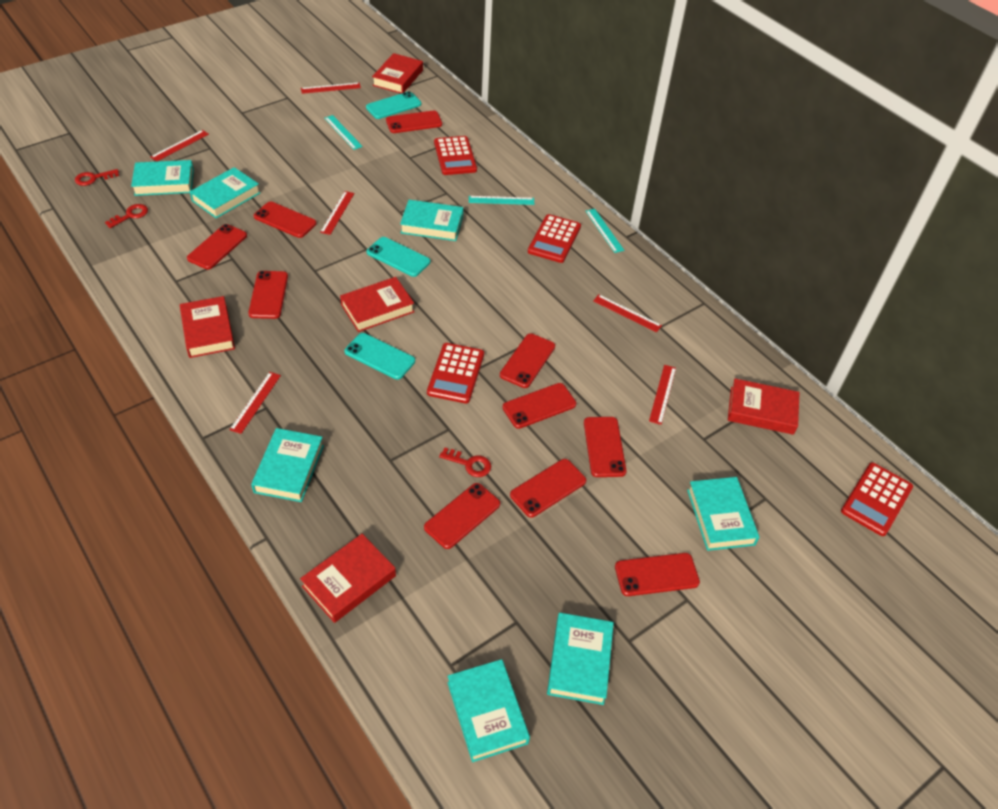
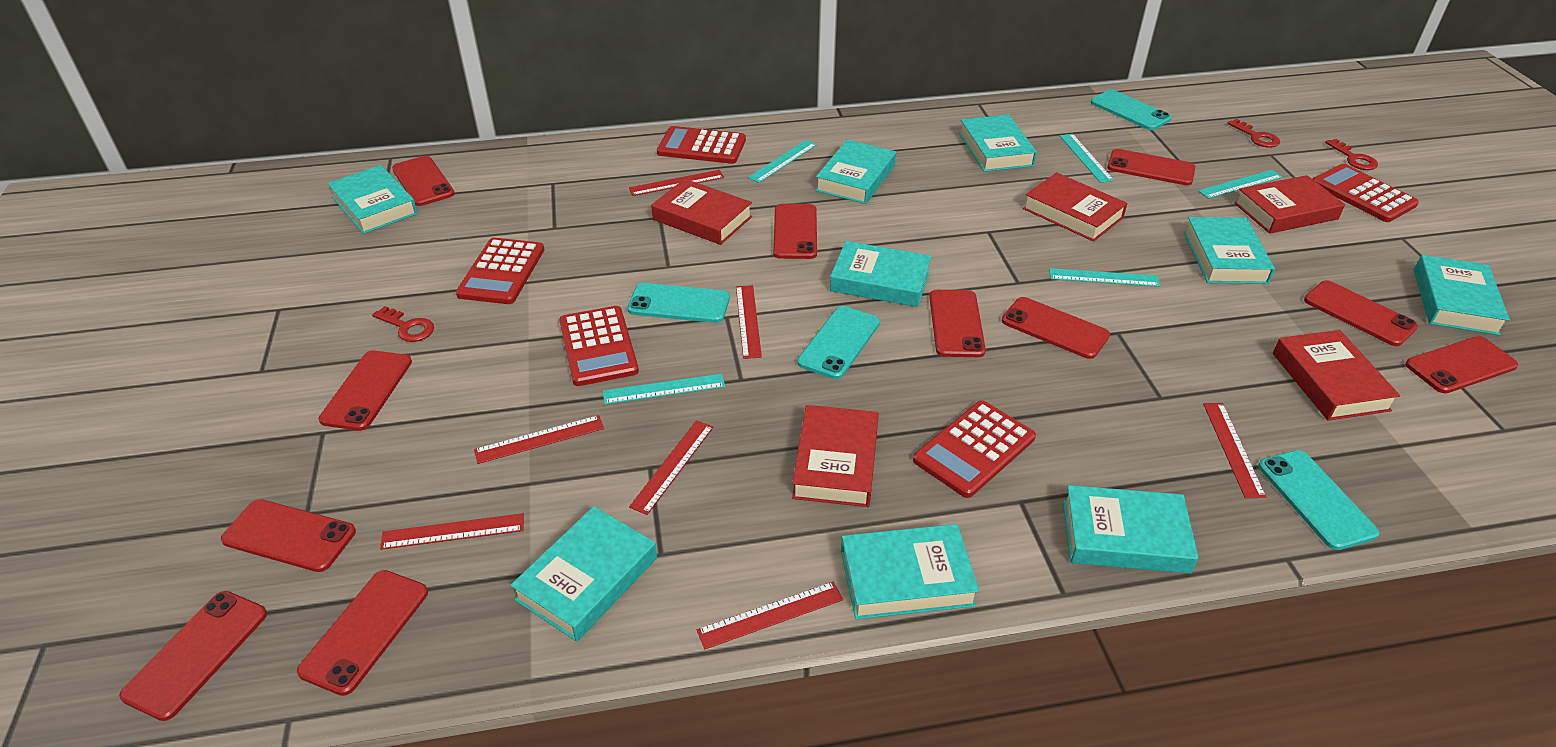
red calculator: [427,343,484,404] [434,136,477,175] [528,214,581,263] [841,462,913,536] = 4 -> [456,238,545,304] [559,306,639,386] [657,126,746,164] [913,400,1036,498] [1313,164,1419,222] = 5
red phone: [187,224,247,269] [248,271,288,319] [254,201,316,238] [386,111,442,133] [424,483,500,549] [500,333,555,388] [502,383,576,429] [510,459,586,518] [584,417,627,477] [615,553,700,596] = 10 -> [119,591,267,721] [221,499,356,572] [297,570,428,696] [319,350,412,431] [392,156,455,206] [773,204,817,259] [929,290,986,357] [1002,297,1110,359] [1107,149,1195,186] [1304,280,1418,346] [1405,336,1518,393] = 11
red ruler: [151,130,209,162] [229,372,281,434] [301,83,361,94] [320,191,355,235] [593,295,662,332] [649,365,676,425] = 6 -> [380,513,524,550] [474,415,604,464] [629,170,724,196] [629,420,714,515] [697,582,843,649] [736,285,762,359] [1203,403,1266,498] = 7
turquoise book: [131,160,194,196] [190,167,260,218] [251,428,324,502] [400,200,463,241] [447,659,530,762] [547,613,614,705] [687,477,759,551] = 7 -> [328,165,418,234] [510,506,657,642] [815,140,896,204] [830,241,931,307] [841,524,979,620] [959,115,1037,172] [1063,485,1199,574] [1184,217,1275,284] [1414,255,1510,335] = 9
turquoise phone: [345,333,415,380] [366,91,421,119] [367,237,430,277] = 3 -> [628,283,730,323] [797,306,880,379] [1091,89,1172,130] [1258,450,1379,550] = 4
turquoise ruler: [324,115,363,150] [469,196,534,205] [586,209,624,253] = 3 -> [603,374,725,404] [748,140,817,183] [1049,268,1160,287] [1060,134,1114,183] [1198,170,1282,199] = 5

